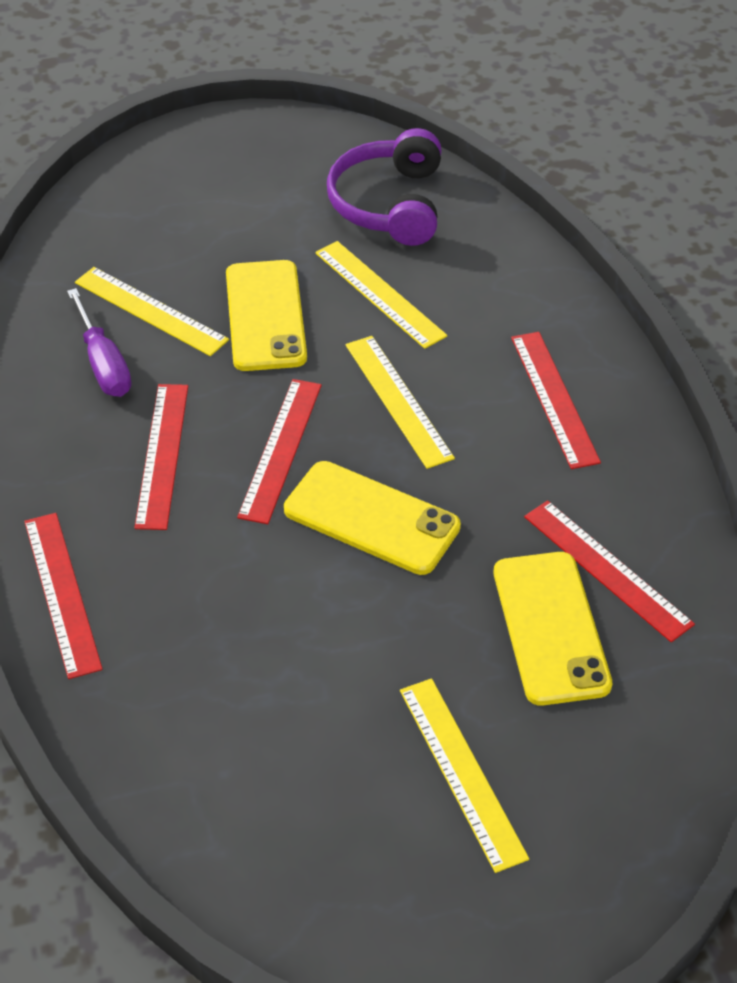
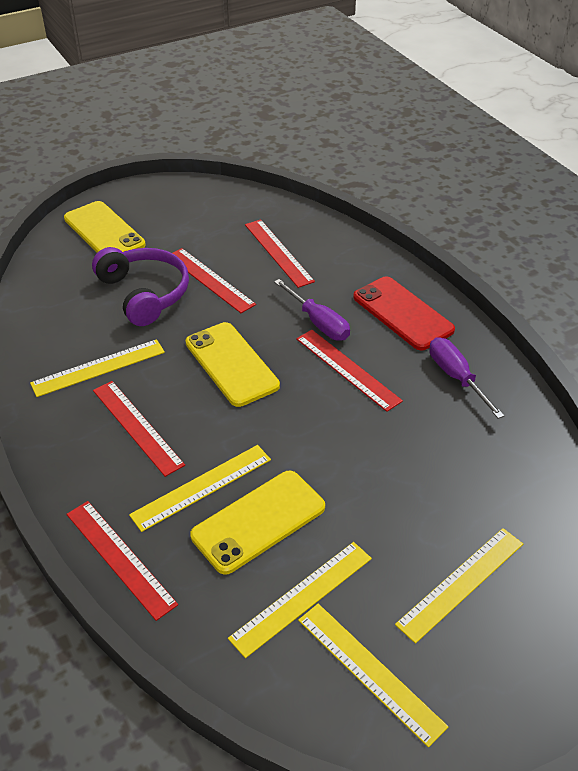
purple screwdriver: [67,288,132,397] = 1 -> [274,279,350,341] [429,337,504,419] = 2
red phone: none = 0 -> [353,276,455,351] = 1
yellow ruler: [75,267,229,356] [315,241,447,349] [346,336,455,469] [400,678,529,873] = 4 -> [30,339,165,397] [129,445,271,532] [228,542,372,658] [298,604,448,748] [395,528,523,644] = 5

